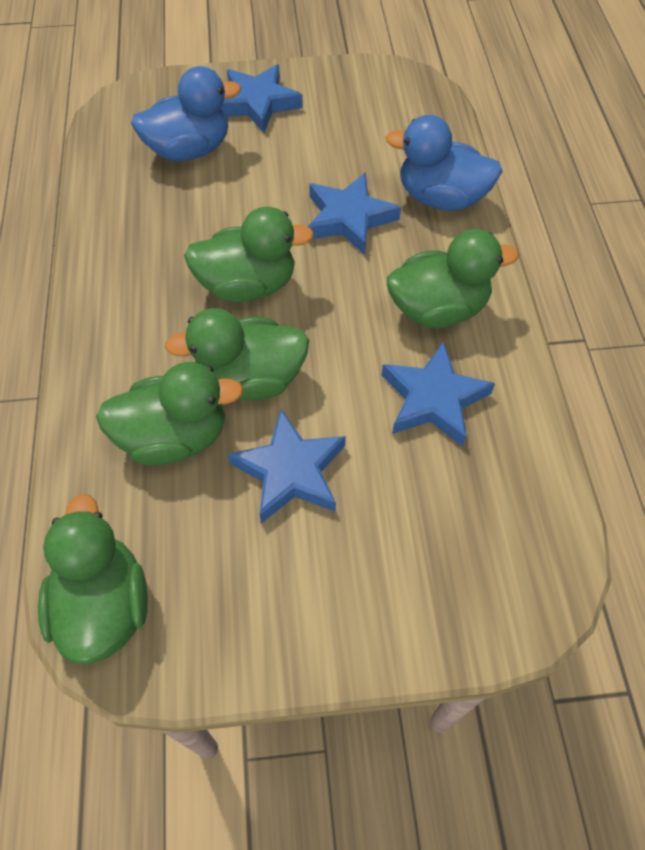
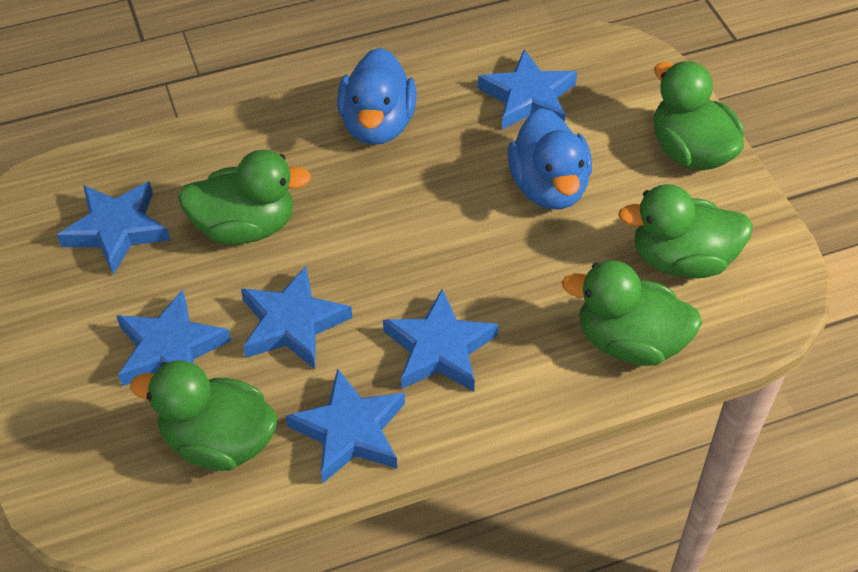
blue star: [221,64,303,133] [228,409,346,523] [308,172,401,255] [382,341,495,446] = 4 -> [57,181,171,275] [116,289,231,386] [241,266,352,369] [286,368,405,484] [383,289,498,392] [478,49,577,130] = 6

